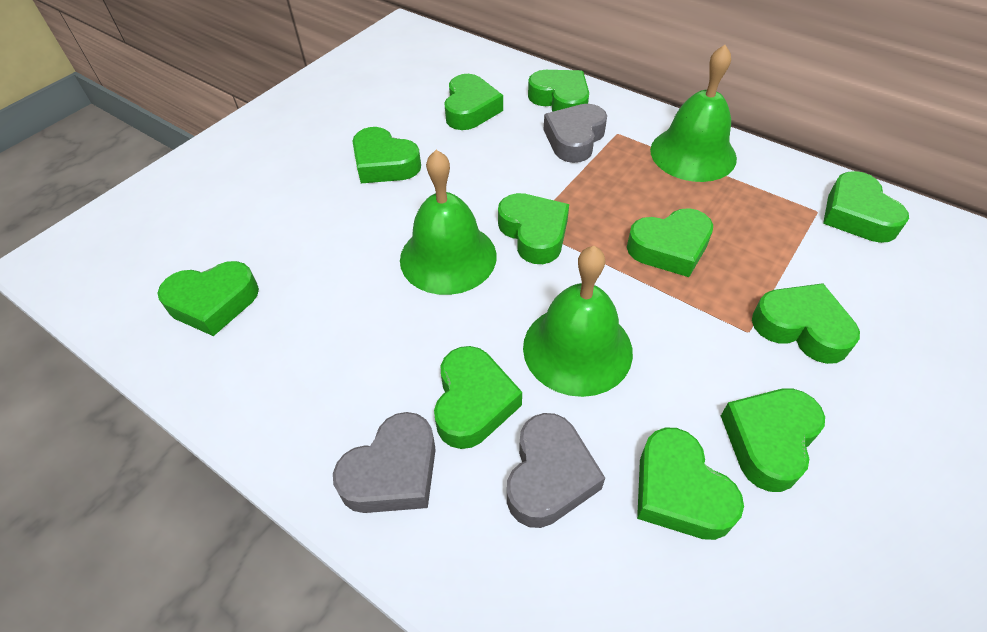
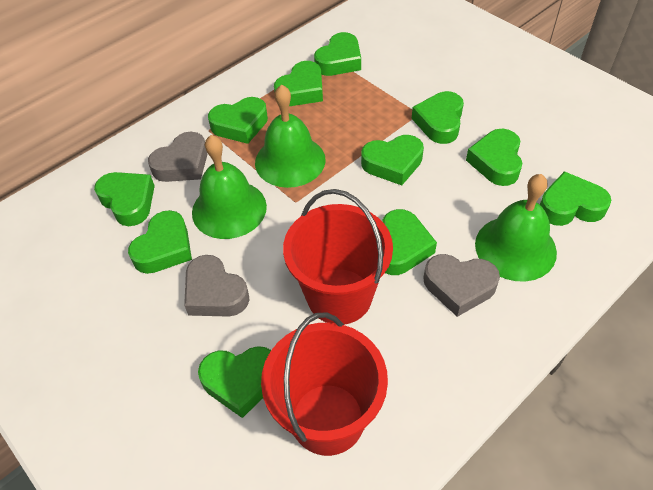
red bucket: none = 0 -> [261,313,388,456] [283,189,393,325] = 2

